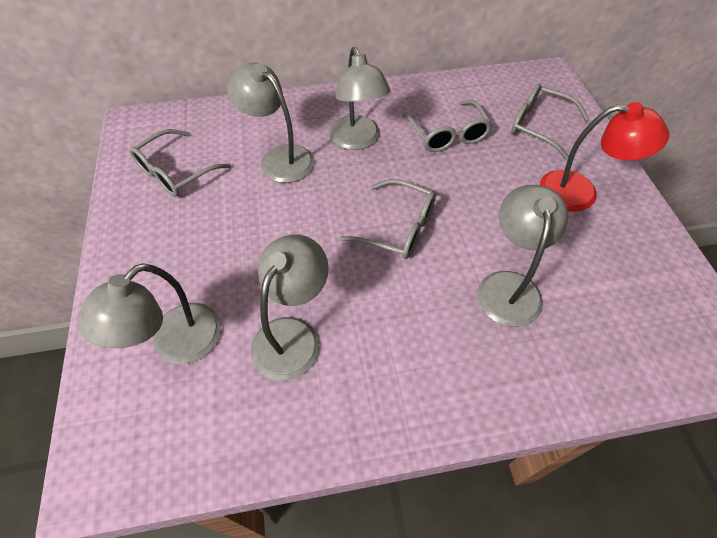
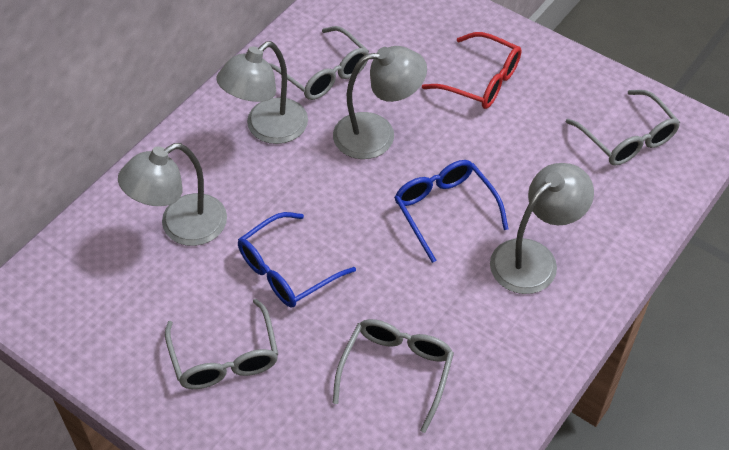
blue glasses: none = 0 -> [238,212,356,308] [394,160,509,263] = 2
grey lamp: [77,263,222,364] [227,63,314,183] [250,234,329,380] [329,47,390,150] [477,185,568,327] = 5 -> [118,143,227,246] [216,41,308,144] [333,46,427,159] [490,163,594,294] = 4
red glasses: none = 0 -> [422,32,522,109] = 1
red lamp: [540,102,669,212] = 1 -> none = 0

